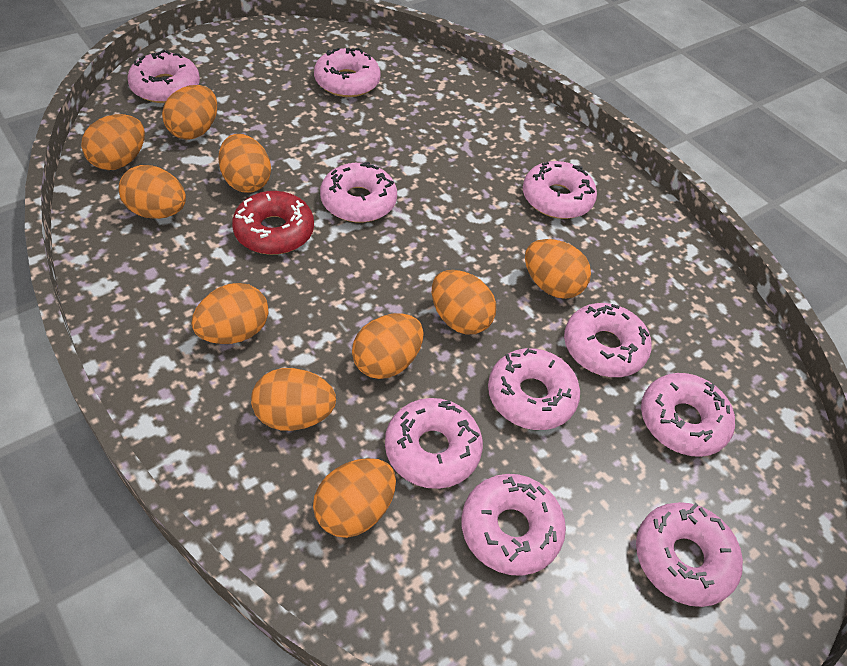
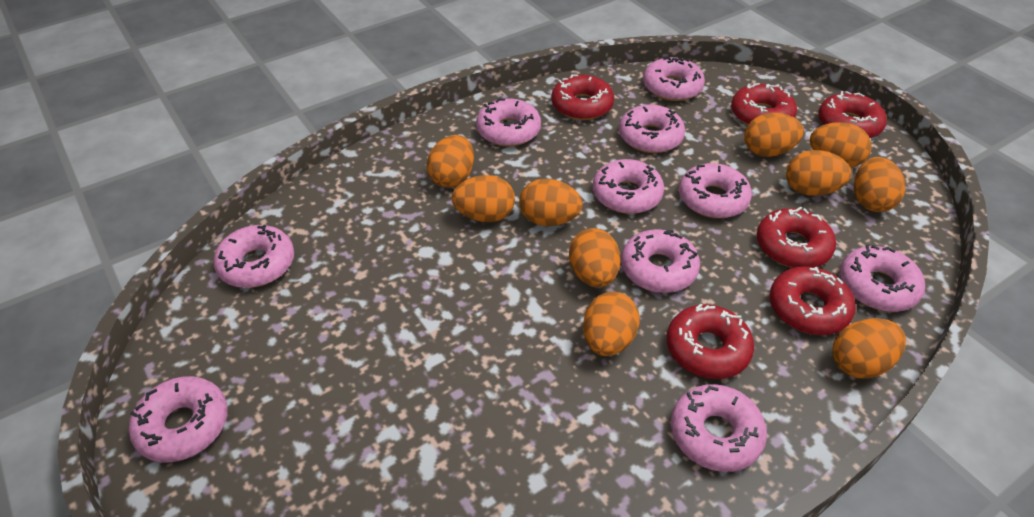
red donut: [232,191,314,255] = 1 -> [551,74,614,120] [667,303,754,379] [731,83,797,125] [757,206,836,268] [770,266,856,335] [818,91,887,138] = 6

